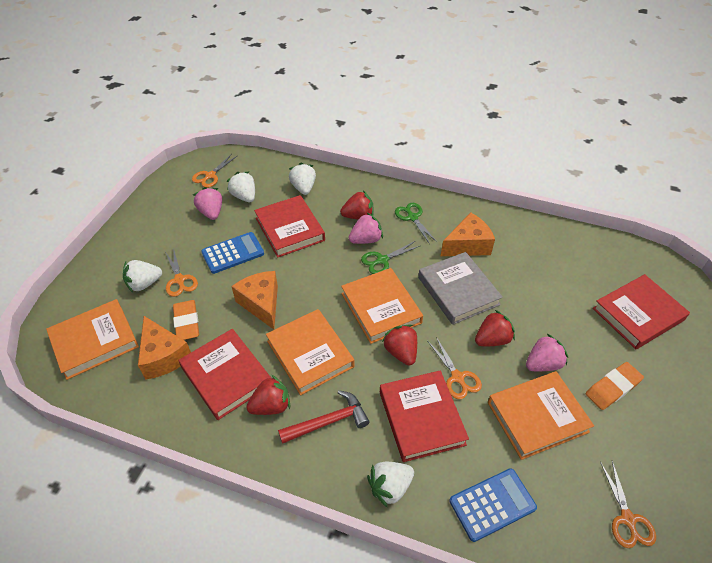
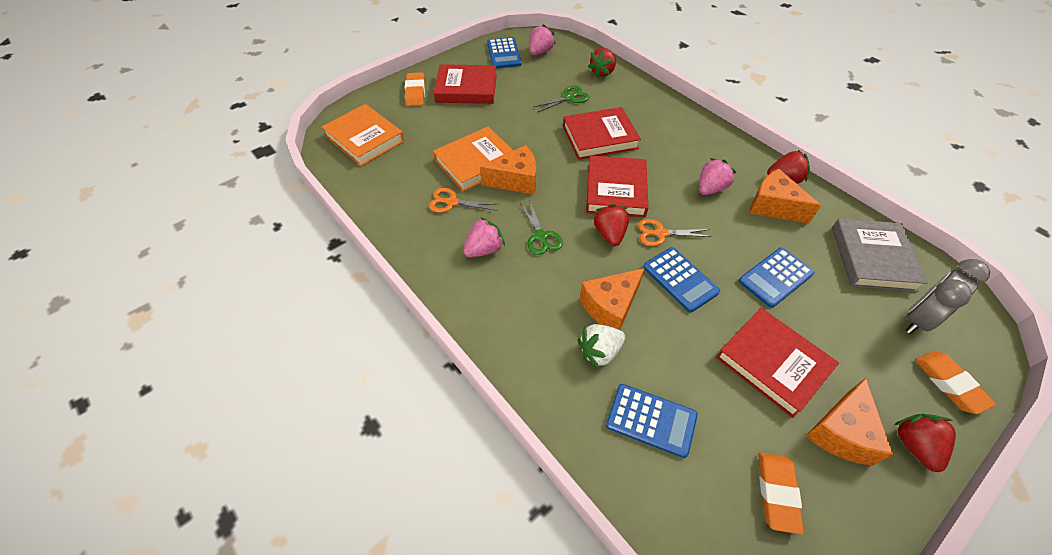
blue calculator: [201,232,264,274] [449,468,537,542] = 2 -> [487,37,522,68] [606,384,698,458] [643,247,720,312] [739,247,815,308] = 4
grey clock: none = 0 -> [905,259,990,334] = 1
orange book: [46,299,139,380] [266,309,354,395] [341,268,423,344] [488,371,594,460] = 4 -> [322,104,404,166] [433,127,514,192] = 2
orange cheese: [138,316,191,379] [231,271,278,330] [441,213,495,256] = 3 -> [480,145,536,195] [580,268,645,330] [750,169,821,223] [806,378,893,465] = 4
orange eraser: [173,300,199,340] [586,362,644,410] = 2 -> [405,72,425,106] [758,453,804,534] [915,351,996,414] = 3
orange scissors: [165,248,198,297] [192,154,237,188] [428,337,482,399] [600,461,656,548] = 4 -> [429,188,498,213] [638,219,712,246] = 2
red hammer: [278,390,369,444] = 1 -> none = 0
white strawberry: [123,260,162,293] [227,172,255,202] [289,163,316,195] [367,462,414,508] = 4 -> [578,324,625,369] = 1

